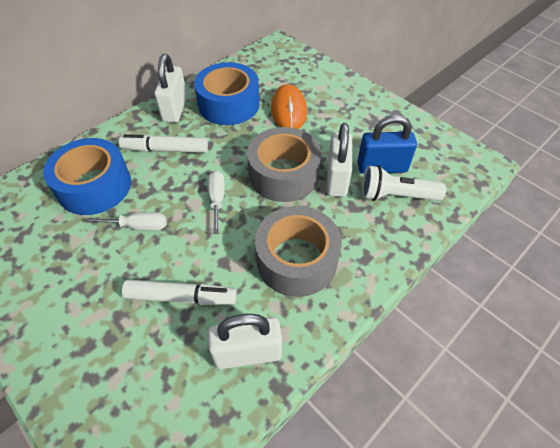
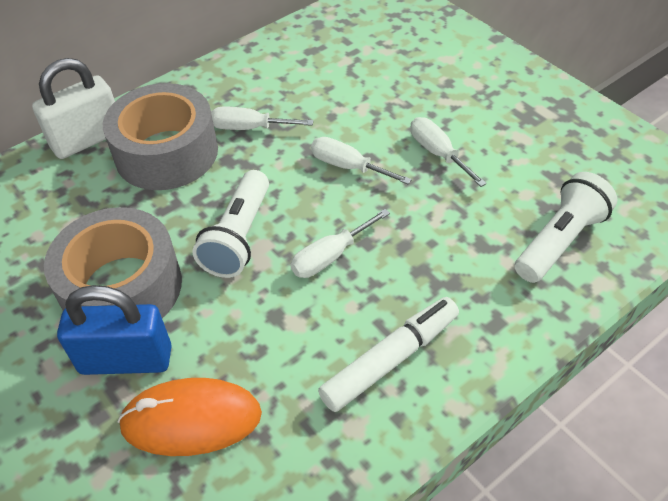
blue tape: [43,138,131,215] [194,62,260,125] = 2 -> none = 0
white flashlight: [362,165,446,201] = 1 -> [192,170,269,278] [515,172,617,283] = 2
white marker: [119,134,208,153] [122,280,237,305] = 2 -> [318,297,459,412] = 1
white padlock: [154,54,187,123] [208,314,282,369] [327,123,352,197] = 3 -> [32,58,115,159] = 1
white screwdriver: [86,212,167,231] [208,171,225,234] = 2 -> [211,107,314,130] [291,209,390,278] [311,137,412,184] [411,117,487,187] = 4

